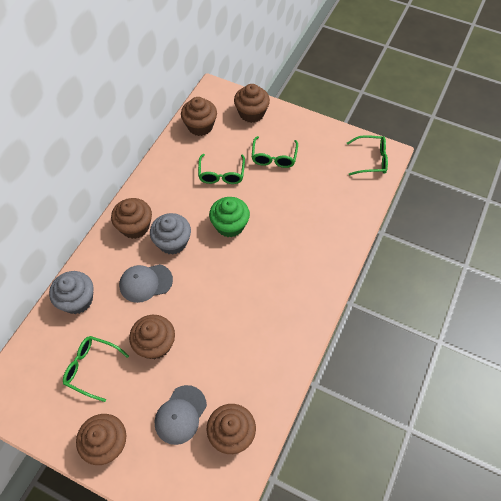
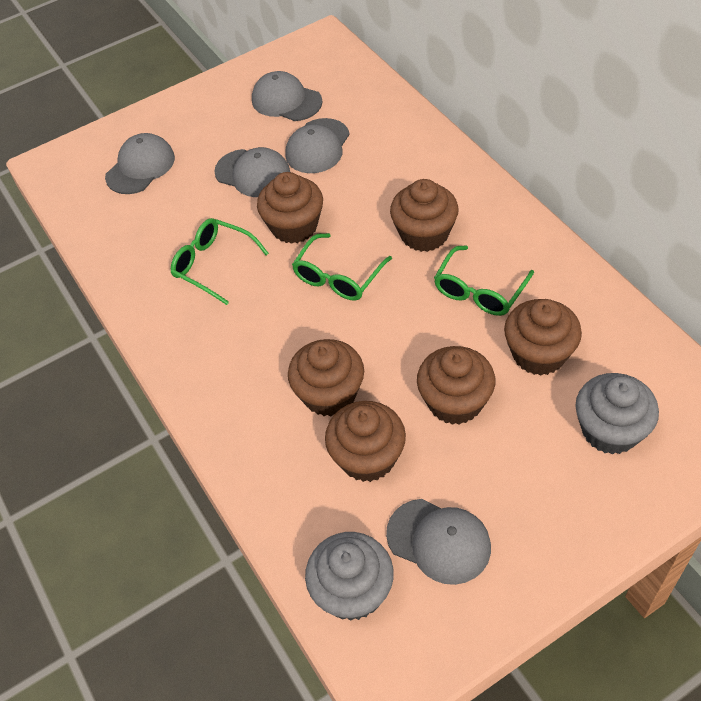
green cupcake: [209,197,250,237] = 1 -> none = 0
green glasses: [63,336,129,402] [198,154,245,184] [252,136,298,168] [347,135,388,175] = 4 -> [171,218,269,305] [292,233,392,301] [434,245,534,316] = 3
grey cap: [119,264,173,303] [155,385,207,445] = 2 -> [105,133,175,194] [214,147,290,197] [252,71,322,121] [285,118,350,173] [386,499,491,585] = 5

